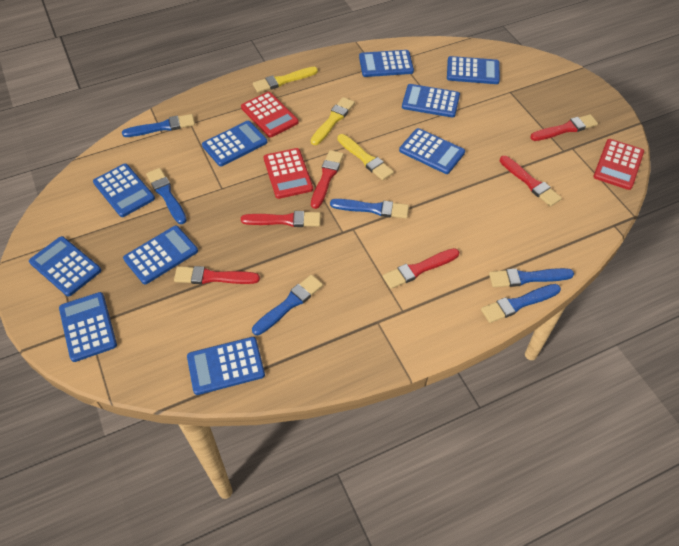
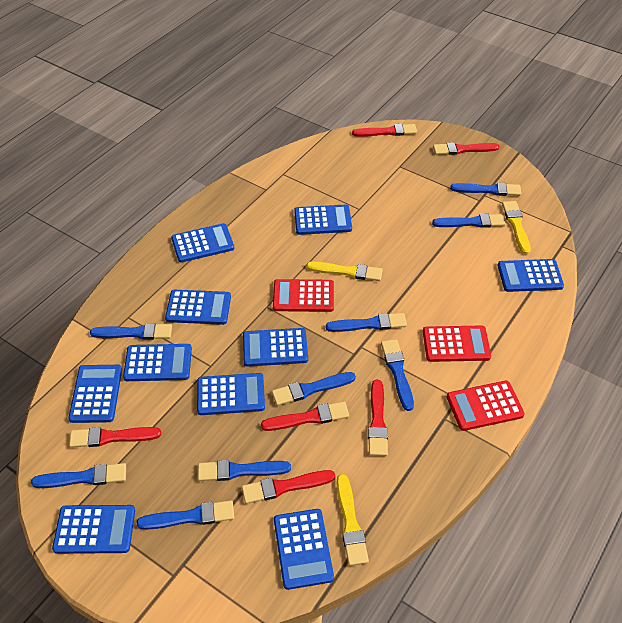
blue brush: [122,114,195,137] [146,168,187,224] [252,275,323,335] [330,199,409,218] [481,284,561,323] [489,268,574,287] = 6 -> [31,463,126,488] [90,323,172,340] [137,500,234,530] [198,460,291,481] [272,372,356,406] [326,313,407,332] [381,339,414,411] [432,214,506,228] [451,183,521,196] = 9

